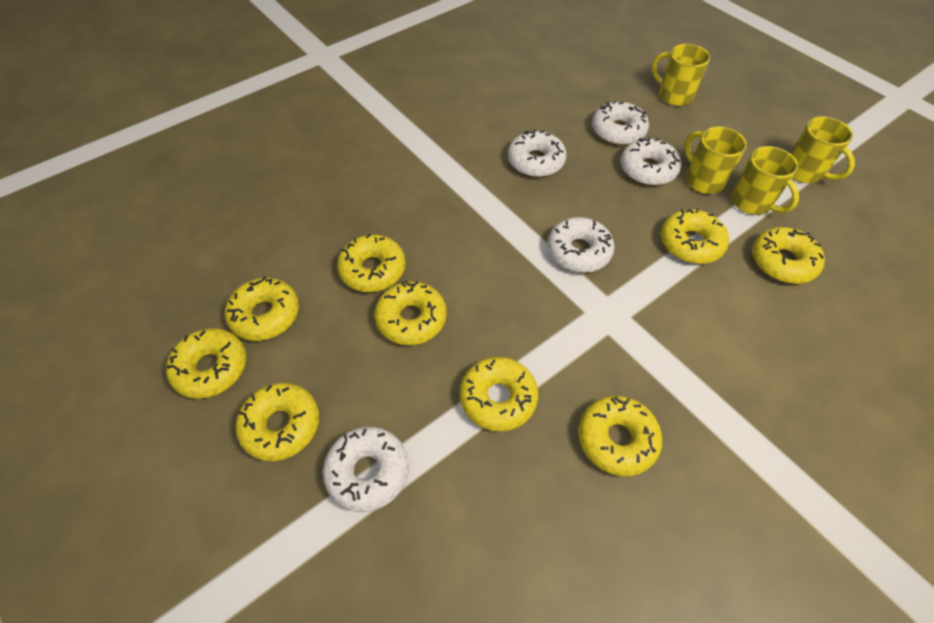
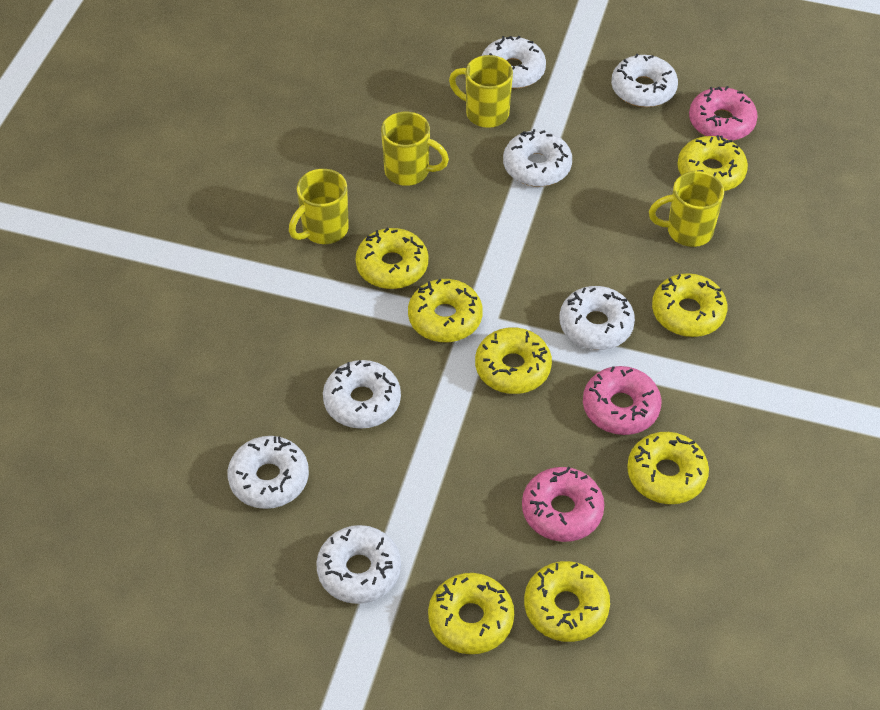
pink donut: none = 0 -> [522,466,604,542] [583,366,662,435] [689,86,758,141] = 3
white donut: [323,427,409,512] [508,129,567,177] [548,217,615,273] [592,101,649,145] [621,137,681,185] = 5 -> [228,436,309,509] [316,525,401,604] [323,360,401,429] [482,36,546,89] [503,129,572,187] [559,286,635,350] [611,54,678,107] = 7
yellow donut: [166,328,246,399] [225,276,299,341] [236,383,319,461] [337,233,406,292] [374,281,447,345] [460,357,538,431] [578,396,662,476] [661,208,729,264] [752,227,825,284] = 9 -> [356,228,428,289] [408,279,483,342] [428,573,514,654] [475,327,552,394] [524,561,610,642] [627,432,709,504] [652,273,727,337] [677,135,748,191] = 8

